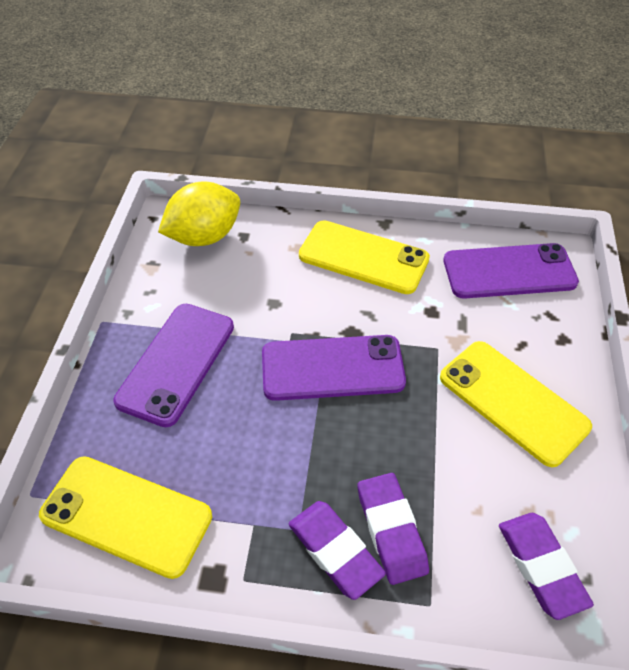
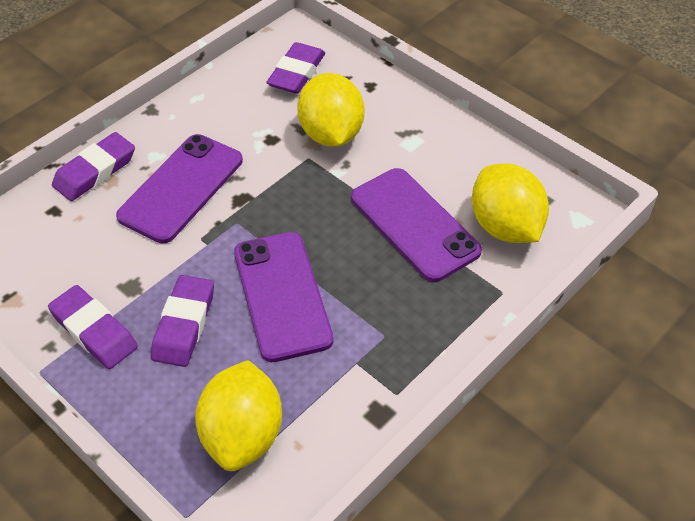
purple eraser: [288,501,386,600] [358,473,429,585] [499,513,594,620] = 3 -> [48,285,138,369] [52,132,135,201] [151,275,214,367] [266,42,325,94] = 4
yellow lemon: [158,182,240,246] = 1 -> [195,360,282,471] [297,73,364,147] [472,163,549,243] = 3
yellow phone: [39,456,212,579] [299,220,430,294] [440,341,592,467] = 3 -> none = 0

